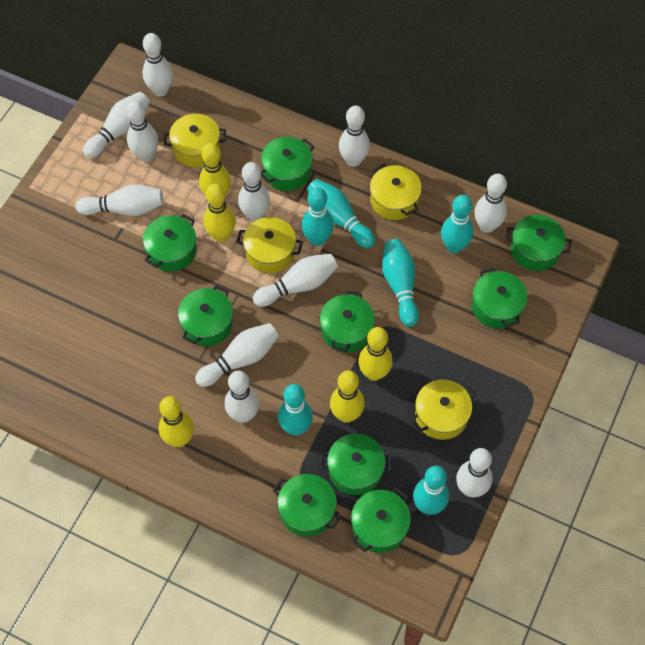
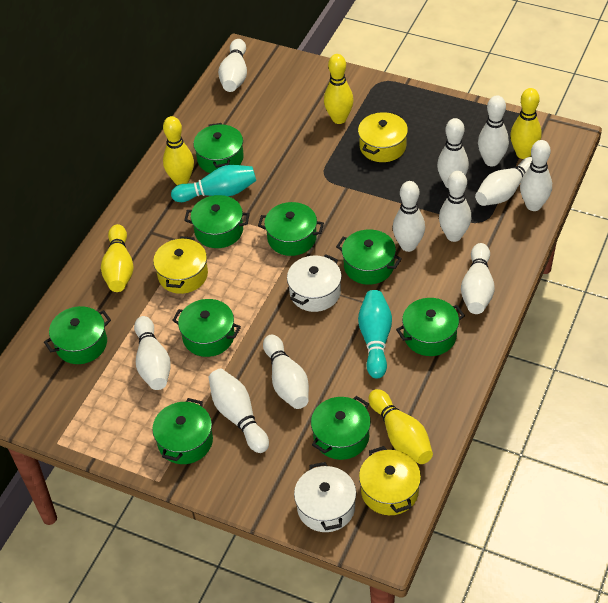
turquoise bowling pin: [278,384,313,436] [302,187,334,246] [307,179,375,248] [382,239,419,326] [413,466,449,515] [441,195,474,253] = 6 -> [171,165,256,202] [358,290,392,379] = 2
white pot: none = 0 -> [287,254,342,312] [294,462,356,532] = 2
yellow pot: [164,114,226,167] [236,217,303,273] [370,164,422,220] [411,379,476,440] = 4 -> [153,236,208,294] [358,111,408,162] [359,446,421,515] = 3

